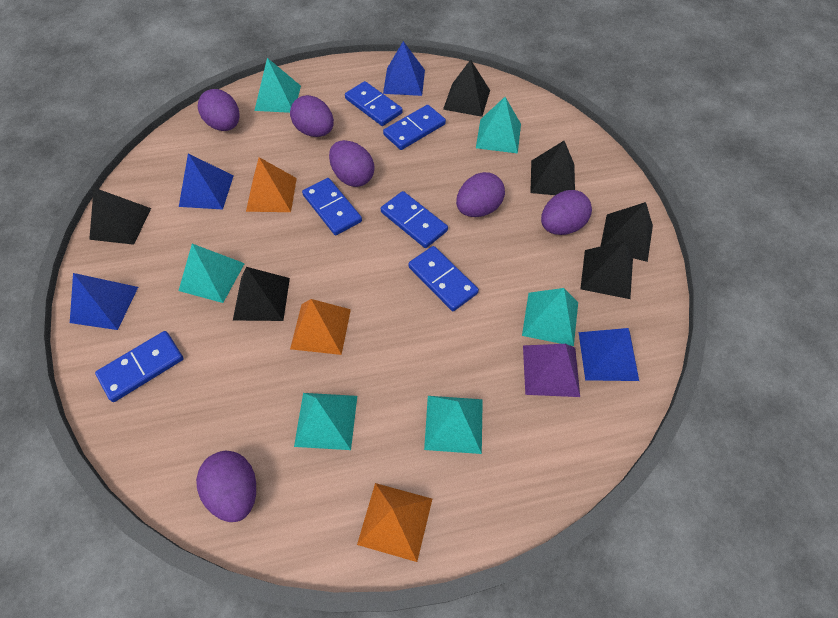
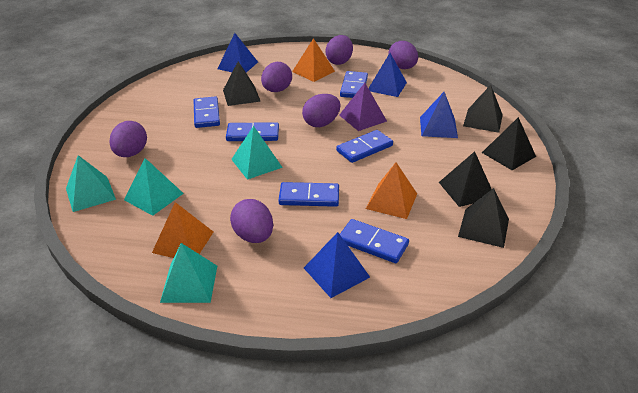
black pyramid: [89,188,151,245] [233,267,290,321] [443,60,490,117] [530,141,575,195] [580,241,633,299] [601,202,653,262] = 6 -> [223,61,261,106] [439,151,492,207] [458,188,509,248] [463,85,503,133] [482,117,536,170] = 5
turquoise pyramid: [178,244,245,303] [254,58,301,113] [294,393,357,450] [424,396,483,454] [476,97,521,153] [522,288,578,346] = 6 -> [66,155,116,212] [124,158,184,216] [160,243,217,303] [231,126,283,180] = 4

